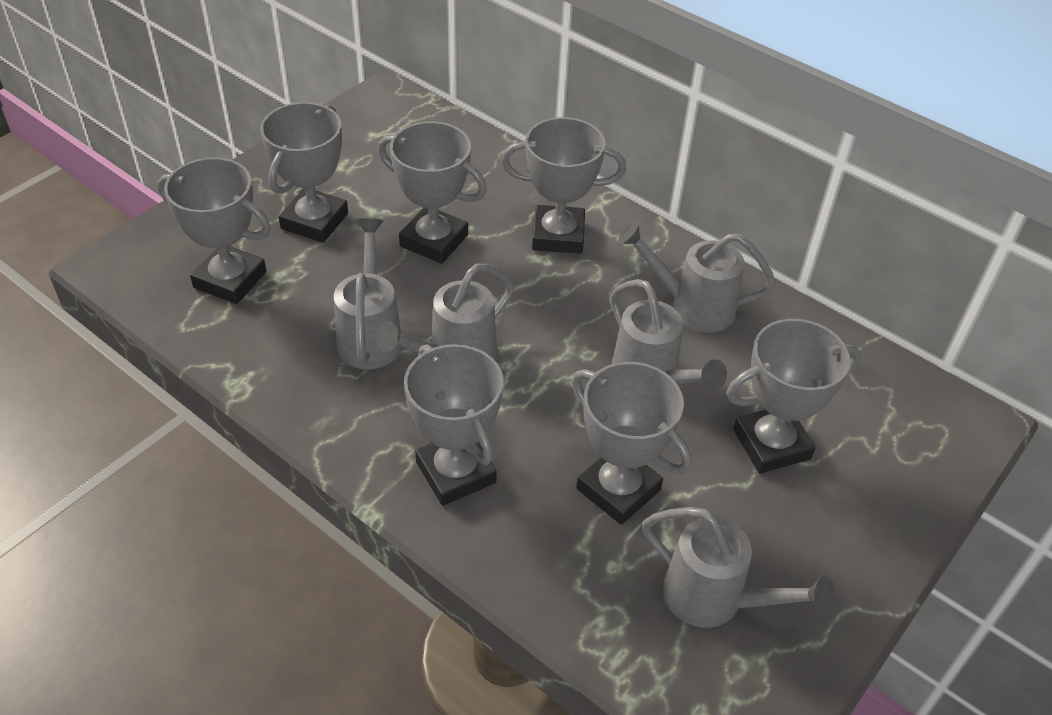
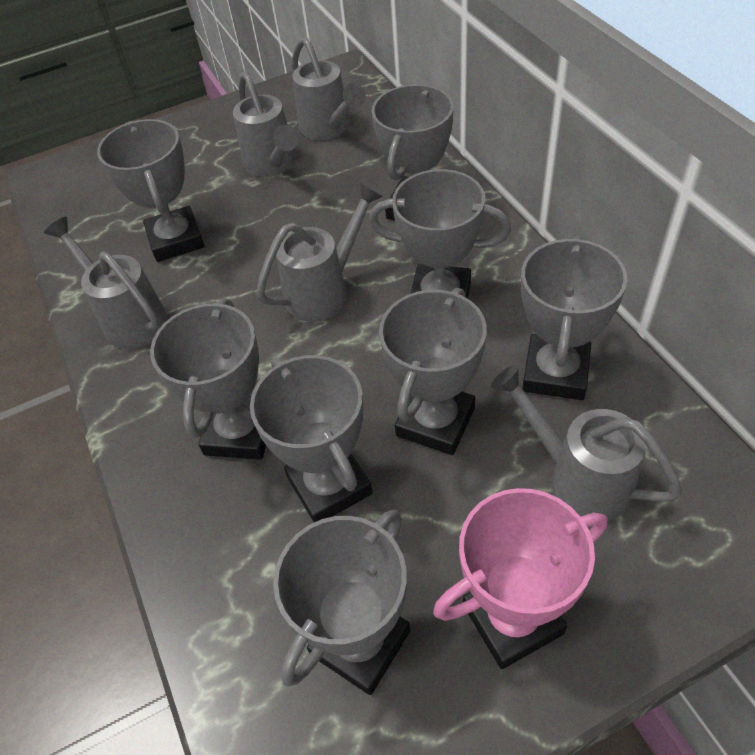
grey trophy: [158,157,271,304] [260,102,348,243] [378,121,487,264] [404,344,504,506] [501,117,626,254] [572,362,692,525] [727,319,861,474] = 7 -> [97,119,205,262] [150,298,266,459] [250,355,372,522] [273,510,410,695] [369,169,511,299] [372,84,454,221] [379,288,487,455] [521,236,627,400] = 8
pink trophy: none = 0 -> [433,488,607,669] = 1

